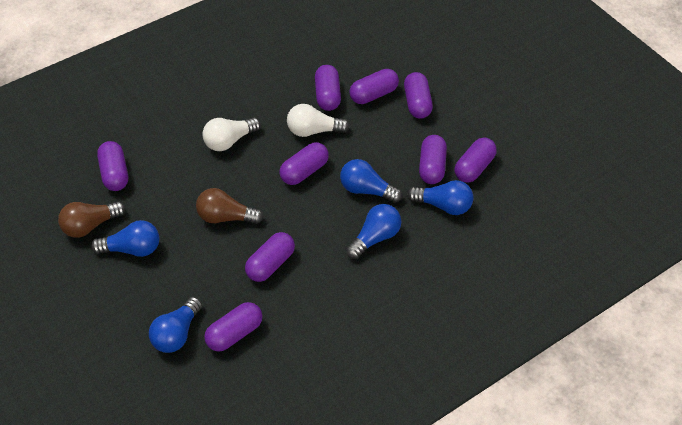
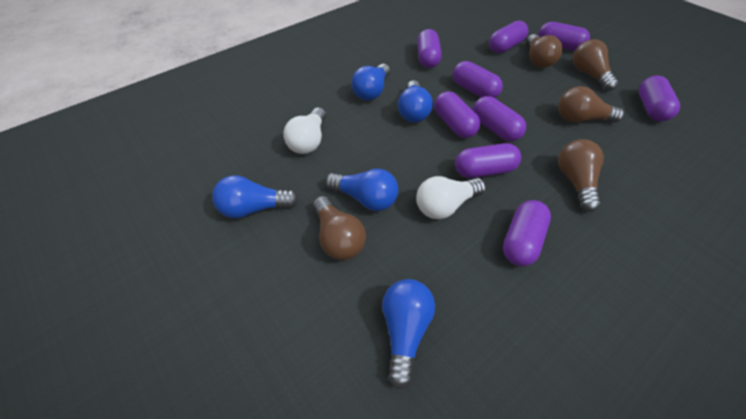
brown light bulb: [58,201,125,238] [196,188,263,224] = 2 -> [313,196,366,260] [527,34,563,68] [558,86,624,123] [558,139,604,212] [573,39,619,91] = 5

